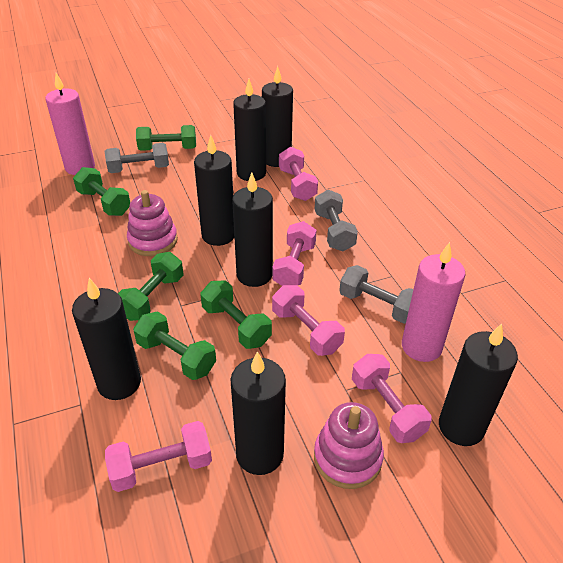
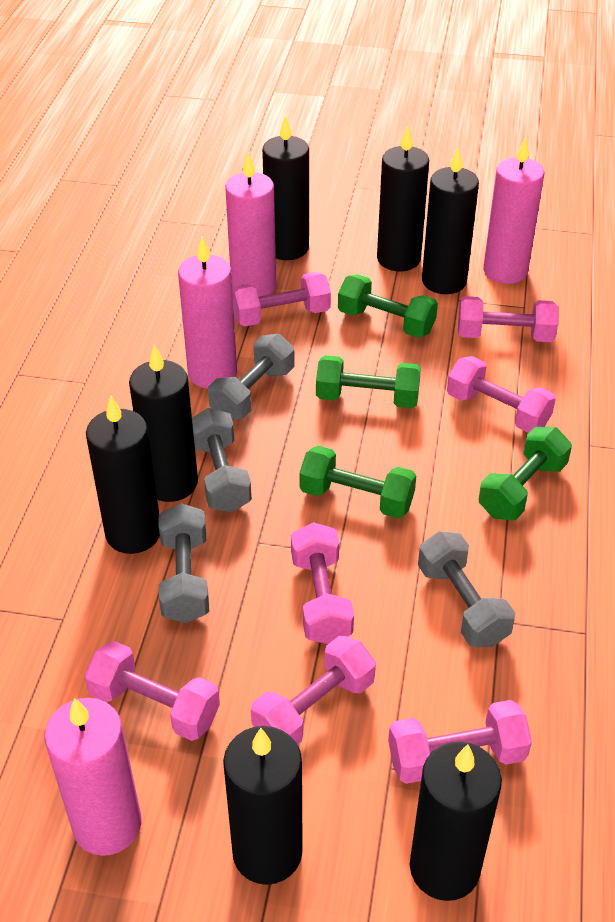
green dumbbell: [73,167,130,216] [118,252,183,321] [133,311,216,380] [136,125,196,151] [200,280,272,349] = 5 -> [299,446,417,519] [316,355,421,408] [338,274,438,338] [478,427,572,520] = 4
grey dumbbell: [105,143,169,173] [315,189,358,251] [339,265,413,324] = 3 -> [159,503,209,623] [192,408,252,512] [208,334,295,420] [418,531,515,647] = 4
pink candle: [45,73,95,175] [402,242,465,362] = 2 -> [44,698,141,856] [178,237,237,389] [225,153,276,297] [483,137,544,284] = 4
pink dumbbell: [105,421,212,492] [272,221,317,286] [272,285,345,356] [279,147,318,201] [352,354,432,443] = 5 -> [84,641,220,741] [232,272,331,326] [251,636,376,745] [291,522,354,644] [388,700,532,784] [447,356,556,433] [458,296,559,342] = 7
pink stacking toy: [127,190,178,256] [314,402,384,489] = 2 -> none = 0

